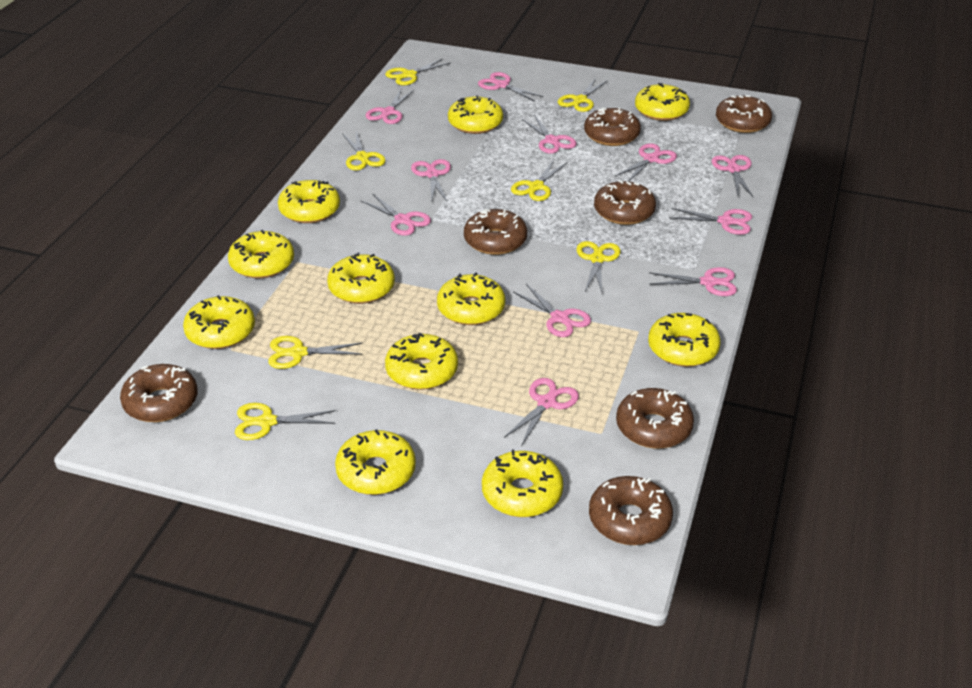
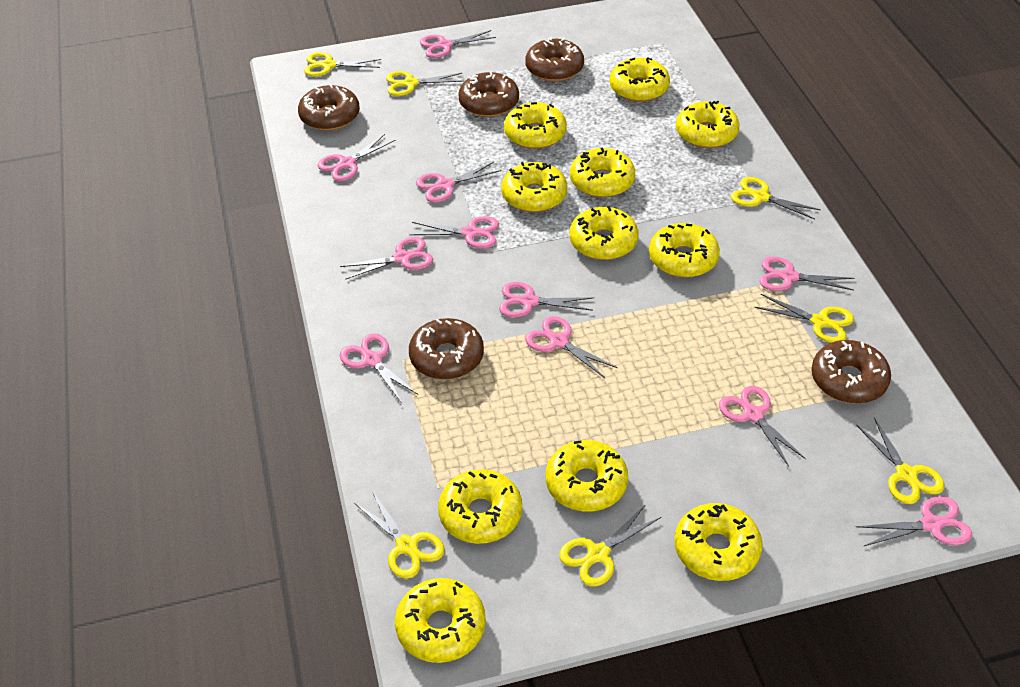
brown donut: [120,364,198,422] [464,209,527,255] [584,108,641,146] [589,476,673,545] [594,180,656,225] [616,388,694,448] [716,95,772,133] = 7 -> [298,84,360,131] [409,318,484,380] [458,71,519,117] [525,37,584,81] [811,340,891,404] = 5

